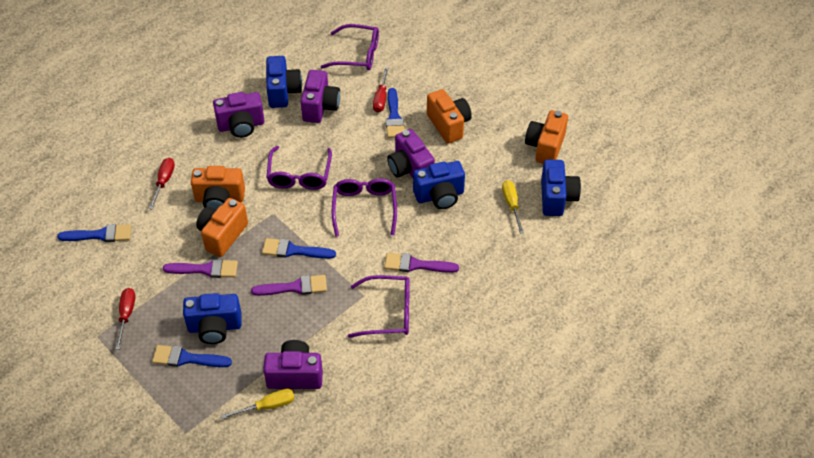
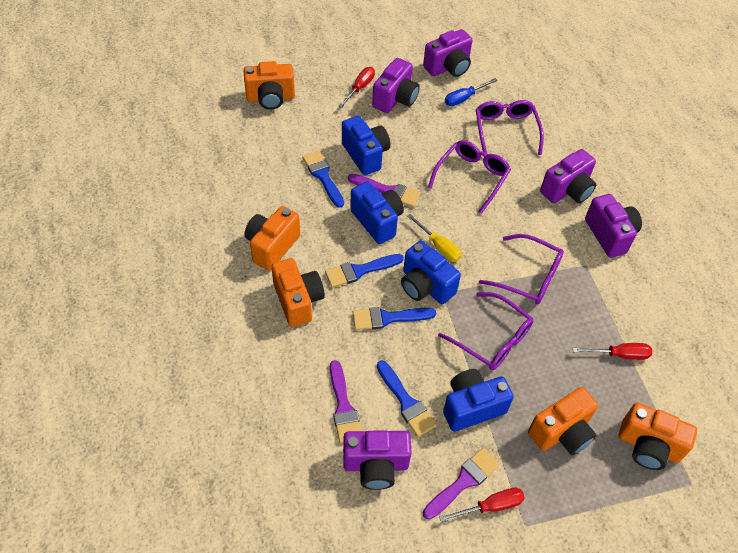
blue screwdriver: none = 0 -> [445,78,498,106] = 1
orange camera: [191,166,245,210] [196,198,248,257] [427,89,472,143] [525,110,568,164] = 4 -> [244,61,295,110] [245,206,300,271] [271,258,325,327] [528,387,598,455] [619,403,697,470] = 5
purple camera: [213,92,265,138] [263,340,323,389] [301,70,340,123] [387,129,435,178] = 4 -> [343,431,412,490] [372,58,420,113] [423,29,472,77] [540,149,596,203] [585,194,642,258] = 5
yellow screwdriver: [221,389,295,419] [502,180,524,234] = 2 -> [407,214,462,262] = 1

